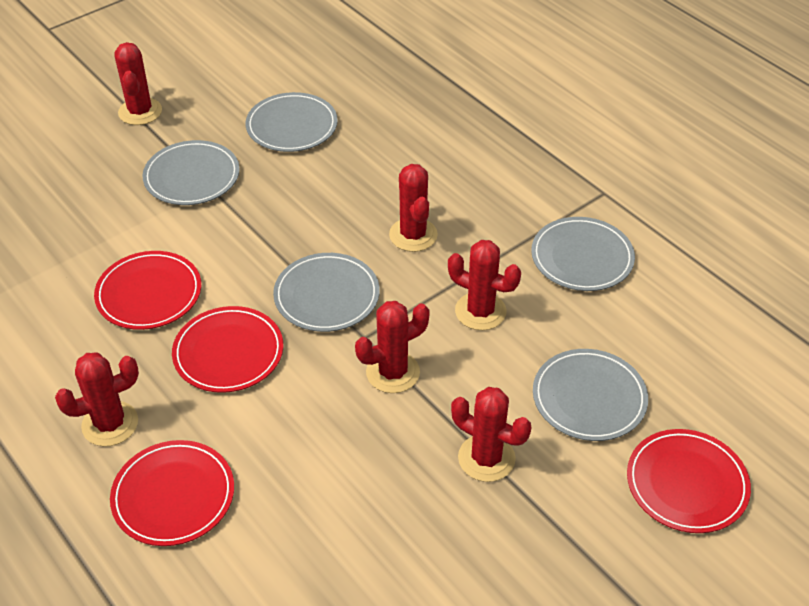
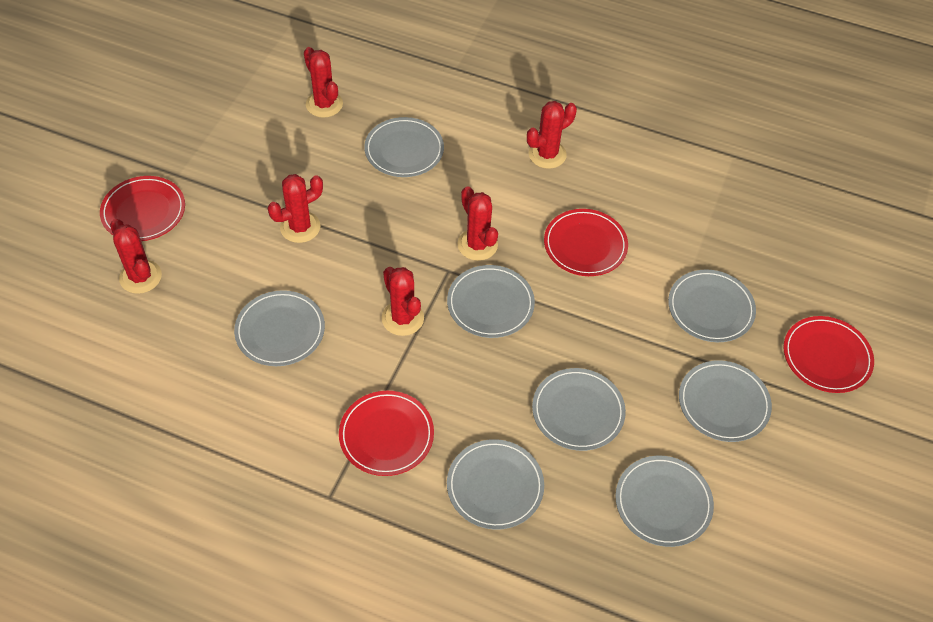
grey plate: [143,140,240,205] [246,92,338,152] [273,253,380,332] [531,217,635,291] [533,349,648,441] = 5 -> [234,290,325,366] [364,117,444,177] [447,265,535,338] [447,439,544,530] [532,368,626,451] [615,456,714,547] [668,269,756,342] [679,360,772,442] = 8

